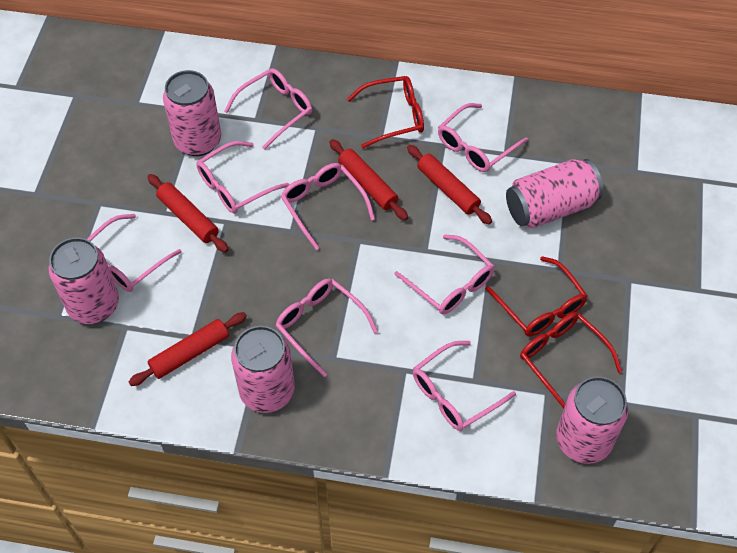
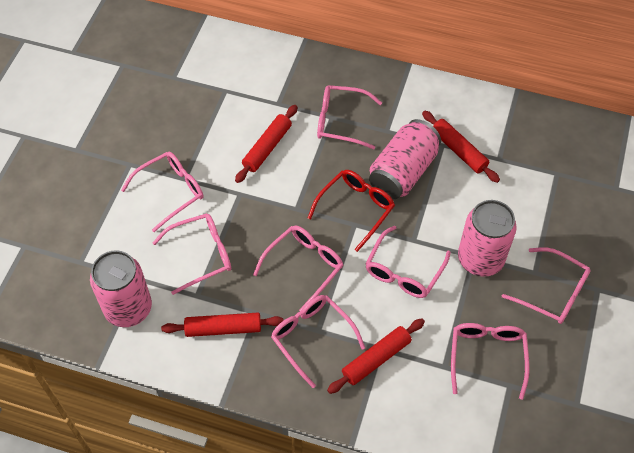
pink can: [49,238,119,324] [163,70,221,156] [231,326,295,413] [506,159,603,228] [556,376,628,464] = 5 -> [90,251,152,327] [369,119,441,199] [458,200,517,277] = 3
red glasses: [347,76,424,148] [486,256,588,336] [520,312,622,408] = 3 -> [308,170,395,252] = 1

